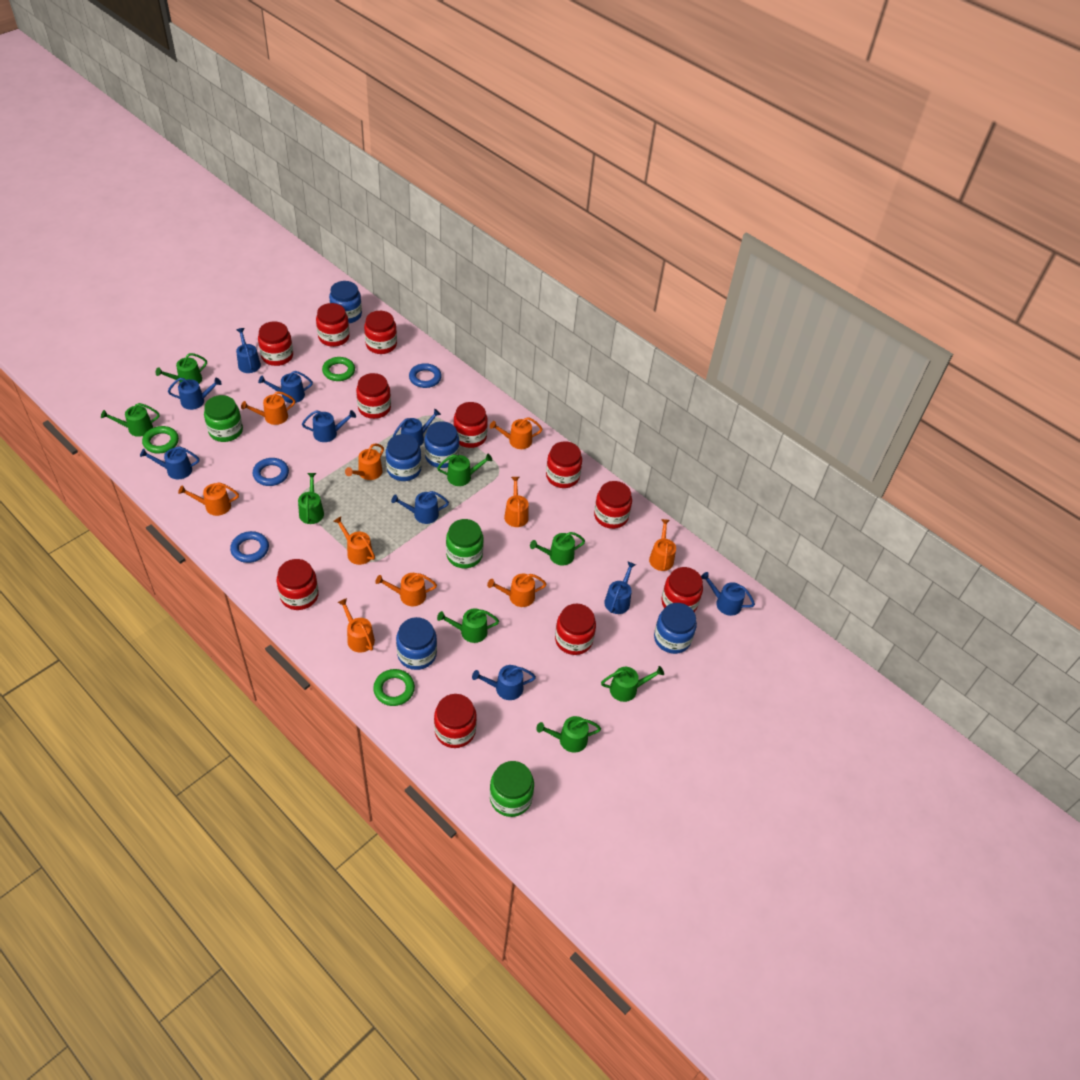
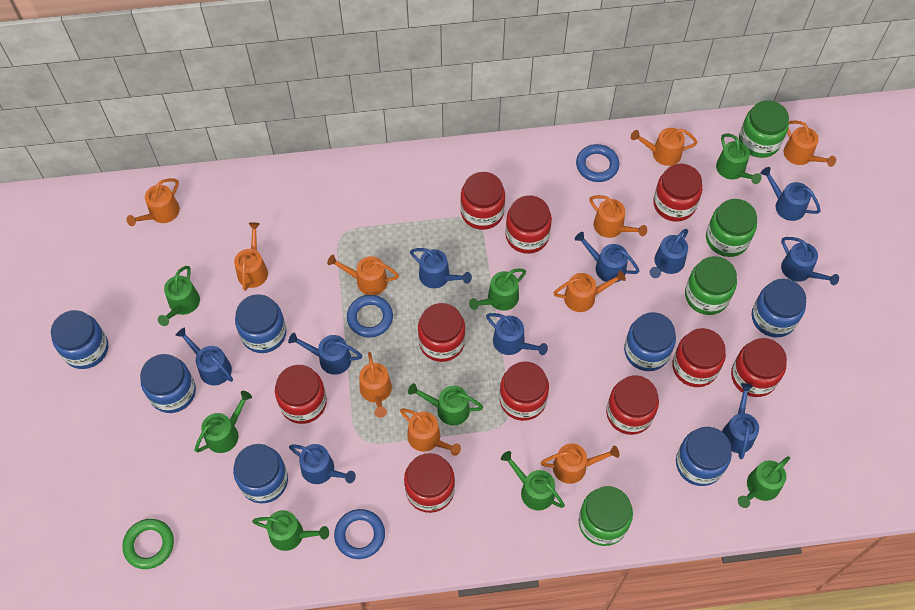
blue jar: [329,281,362,323] [386,434,422,481] [396,617,437,670] [424,421,459,468] [654,603,697,654] = 5 -> [51,310,108,369] [140,354,196,413] [233,444,288,503] [235,294,286,353] [624,312,676,371] [676,427,732,486] [752,279,806,337] = 7
green jar: [204,395,243,442] [446,519,484,568] [490,761,534,817] = 3 -> [579,486,633,546] [685,256,737,315] [706,199,757,257] [739,100,789,158] = 4
green ring: [142,426,179,453] [322,357,355,381] [373,669,415,706] = 3 -> [122,519,174,569] = 1
red jar: [258,321,293,366] [277,559,319,610] [316,303,350,347] [356,373,391,419] [364,311,397,354] [434,694,477,748] [453,402,488,448] [546,441,582,488] [555,604,596,655] [594,481,632,529] [661,567,703,612] = 11 -> [275,365,327,424] [404,453,455,513] [418,303,465,362] [460,172,505,230] [499,361,549,421] [505,196,552,254] [606,375,659,435] [653,164,702,222] [672,328,726,387] [731,338,787,397] = 10

